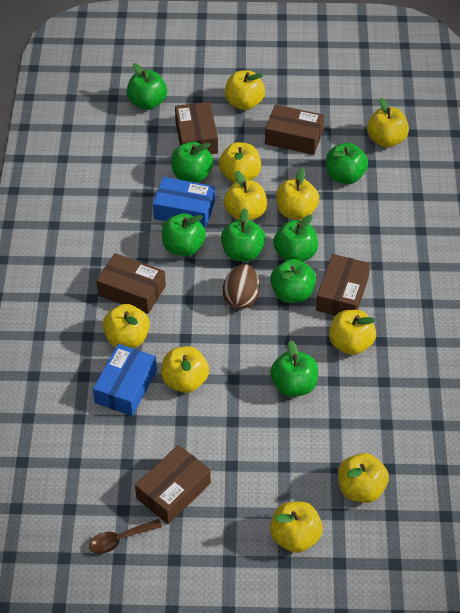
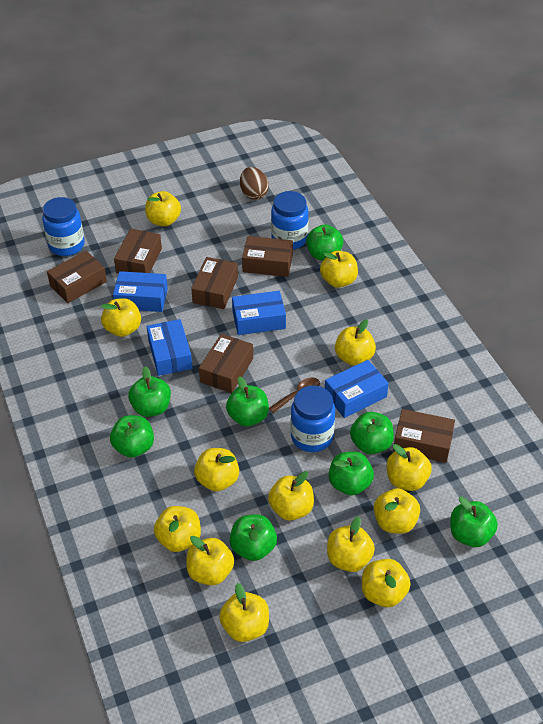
blue box: [93,344,157,416] [153,177,215,229] = 2 -> [113,271,168,312] [147,319,192,376] [232,291,286,335] [325,360,389,418] = 4
blue jar: none = 0 -> [42,197,85,256] [271,191,308,249] [290,385,335,452] = 3
brown box: [96,253,166,314] [135,445,211,524] [175,102,218,154] [265,105,324,155] [316,254,370,316] = 5 -> [47,251,107,303] [114,229,162,274] [191,257,238,309] [199,334,253,393] [242,236,293,277] [393,409,455,463] = 6
yellow apple: [103,304,150,348] [161,346,209,393] [219,142,261,183] [224,171,267,221] [225,70,265,110] [270,501,323,553] [276,168,319,220] [329,310,376,355] [338,453,389,503] [367,98,409,148] = 10 -> [101,298,141,337] [145,191,181,226] [154,506,201,552] [186,536,234,585] [194,448,239,491] [219,583,269,642] [268,471,314,520] [320,251,358,288] [327,516,375,572] [335,319,376,366] [362,559,411,607] [374,488,420,534] [387,444,432,491] = 13

